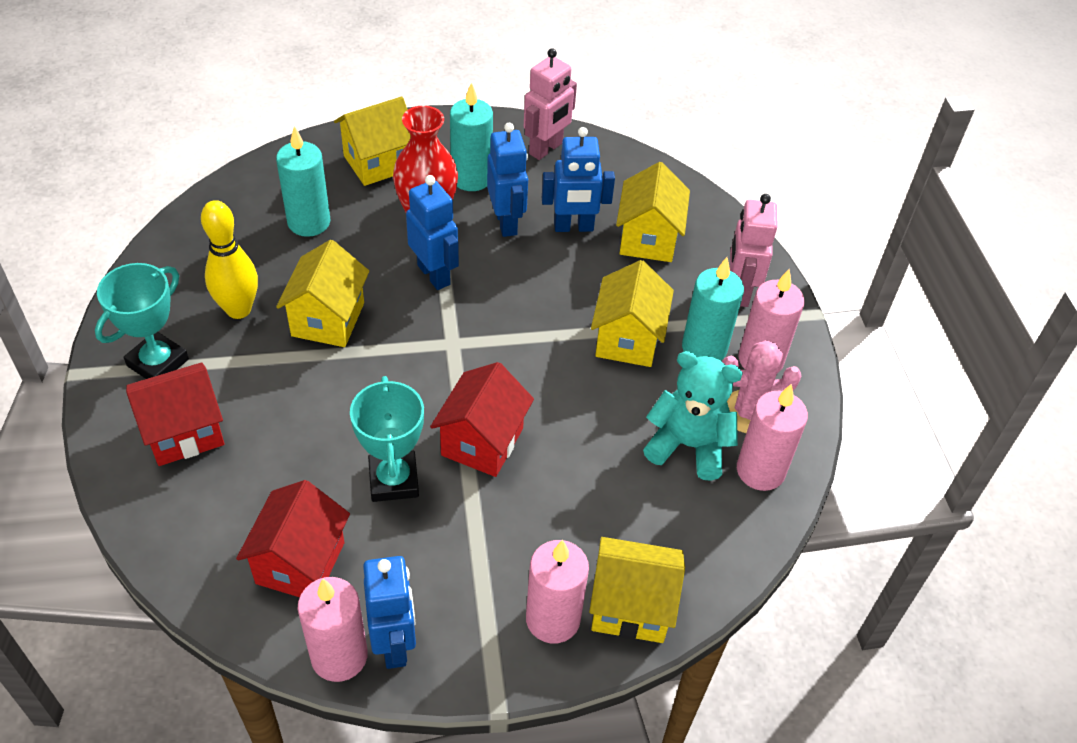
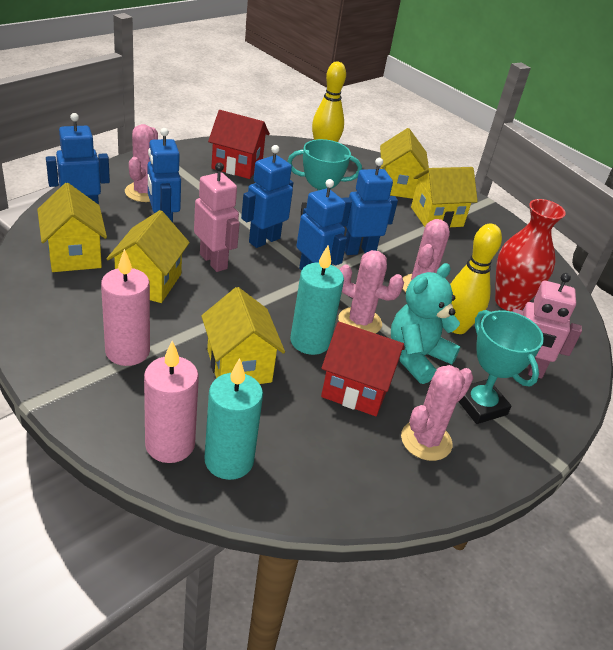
blue robot: [363,556,416,669] [406,175,459,290] [487,123,528,237] [542,127,615,232] = 4 -> [46,113,110,205] [148,128,181,223] [241,145,293,248] [296,179,347,271] [340,158,398,255] = 5
pink cactus: [722,340,801,433] = 1 -> [125,124,158,202] [338,250,404,334] [401,365,473,461] [403,219,450,292] = 4
pink candle: [298,577,368,682] [526,540,589,644] [737,384,808,491] [738,269,805,373] = 4 -> [101,249,150,366] [144,341,199,463] = 2
red house: [126,362,225,466] [236,480,350,597] [430,362,534,477] = 3 -> [208,110,270,179] [321,321,405,416] = 2
turquoise candle: [276,126,331,237] [450,82,493,191] [682,257,744,361] = 3 -> [204,358,263,480] [290,245,344,355] = 2
yellow bowling pin: [201,200,258,319] = 1 -> [312,62,346,142] [450,223,502,334] = 2

